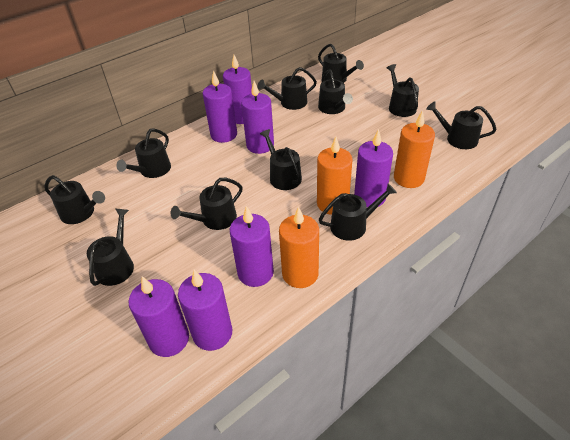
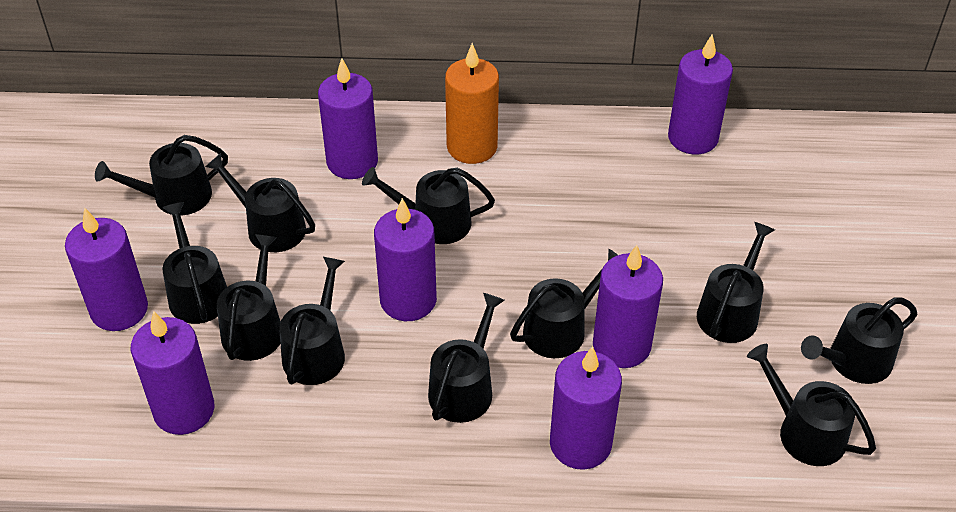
orange candle: [279,206,319,288] [317,137,353,215] [394,110,435,188] = 3 -> [445,43,499,164] = 1

